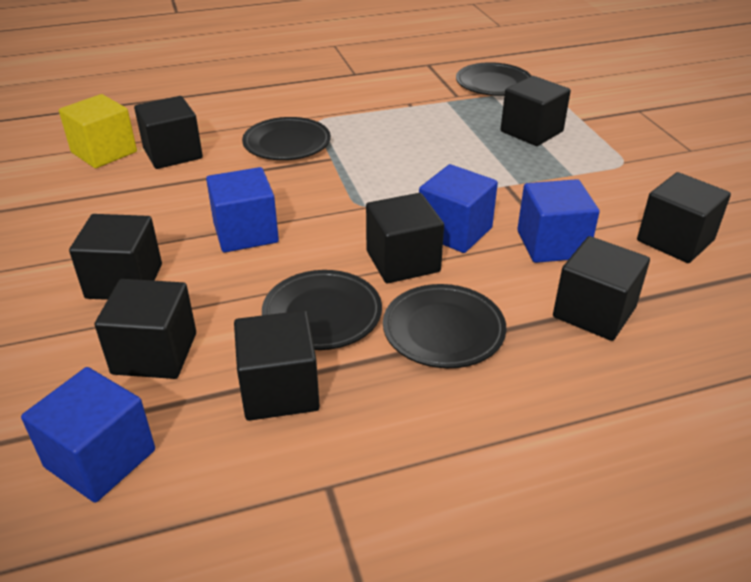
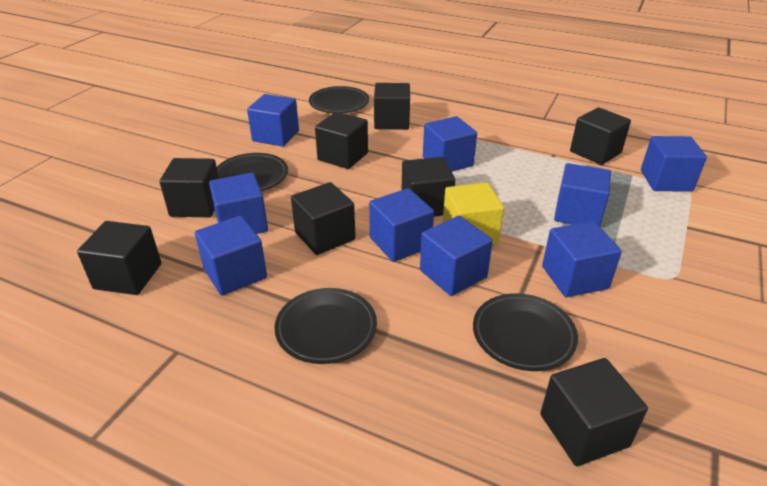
blue cube: [21,367,155,503] [206,167,279,252] [419,164,498,253] [517,179,600,263] = 4 -> [195,216,267,296] [209,173,268,234] [247,94,299,147] [369,188,434,262] [420,216,493,296] [423,116,477,172] [542,221,622,297] [554,163,611,226] [641,136,707,192] = 9

